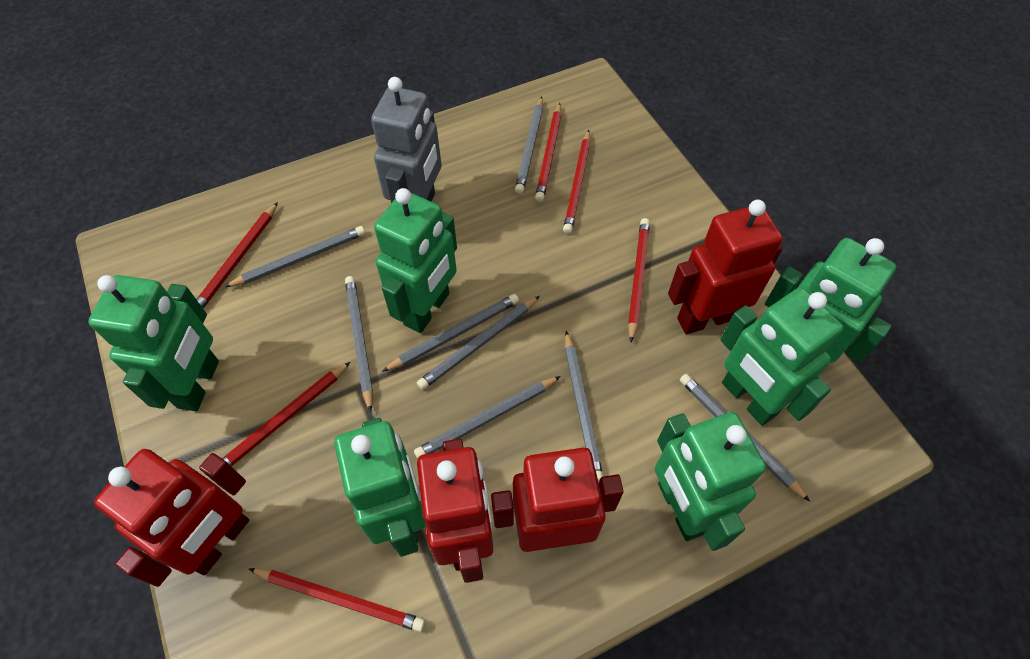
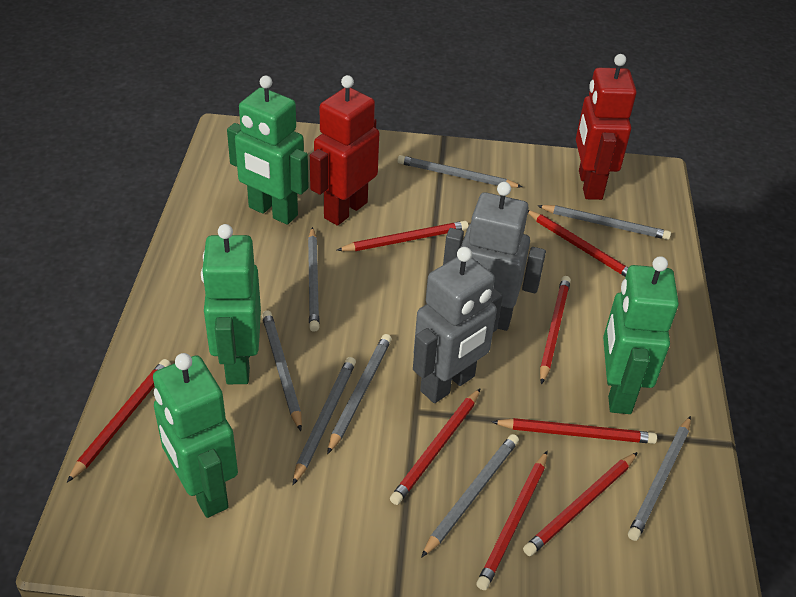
green robot: [88,275,219,411] [334,418,426,557] [374,188,457,333] [654,412,766,551] [720,287,844,426] [765,238,896,363] = 6 -> [153,353,238,518] [201,224,261,384] [227,76,308,225] [603,256,679,414] = 4
grey robot: [371,77,442,203] = 1 -> [413,247,503,403] [443,182,546,331] = 2
red pencil: [196,202,278,308] [222,362,350,466] [249,568,425,632] [535,103,562,202] [563,130,591,234] [628,218,650,342] = 6 -> [67,359,171,483] [336,221,468,251] [390,388,481,505] [476,451,547,590] [491,418,657,444] [523,452,638,556] [528,210,629,277] [540,276,571,385] = 8
red robot: [94,449,249,587] [417,439,493,583] [491,448,624,552] [668,200,783,334] = 4 -> [310,75,379,226] [576,54,637,200] = 2

